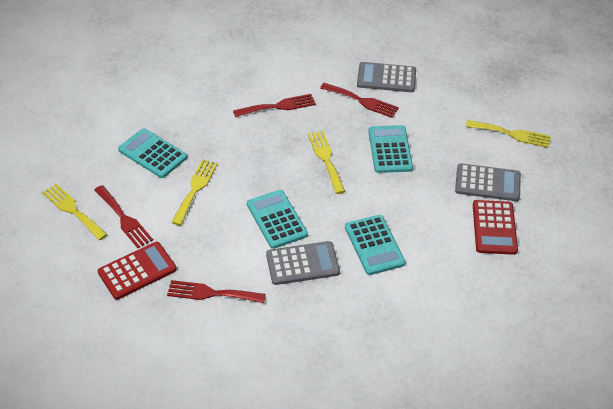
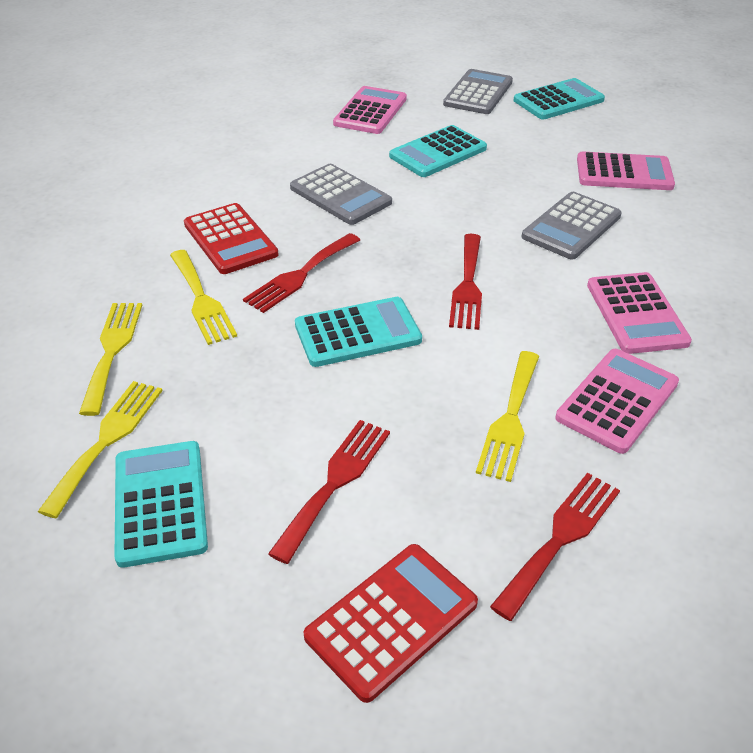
pink calculator: none = 0 -> [333,86,407,134] [555,349,679,454] [577,152,675,190] [587,272,692,354] = 4

